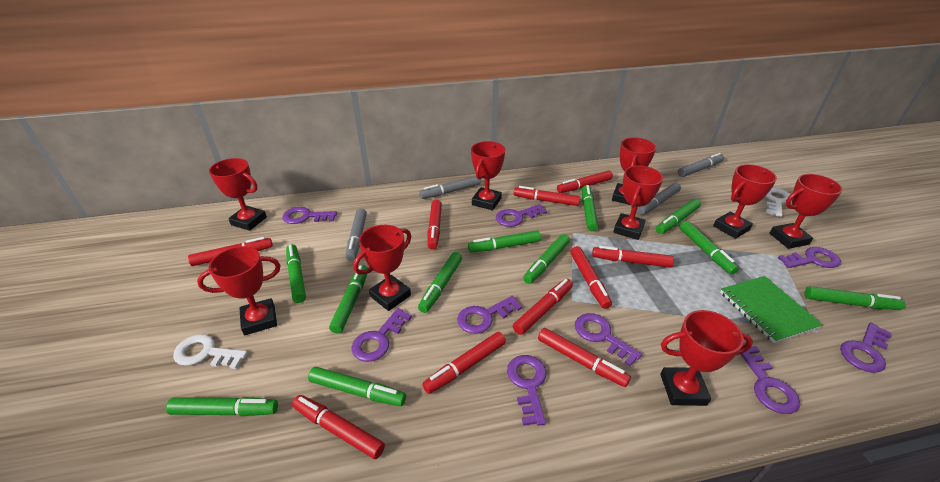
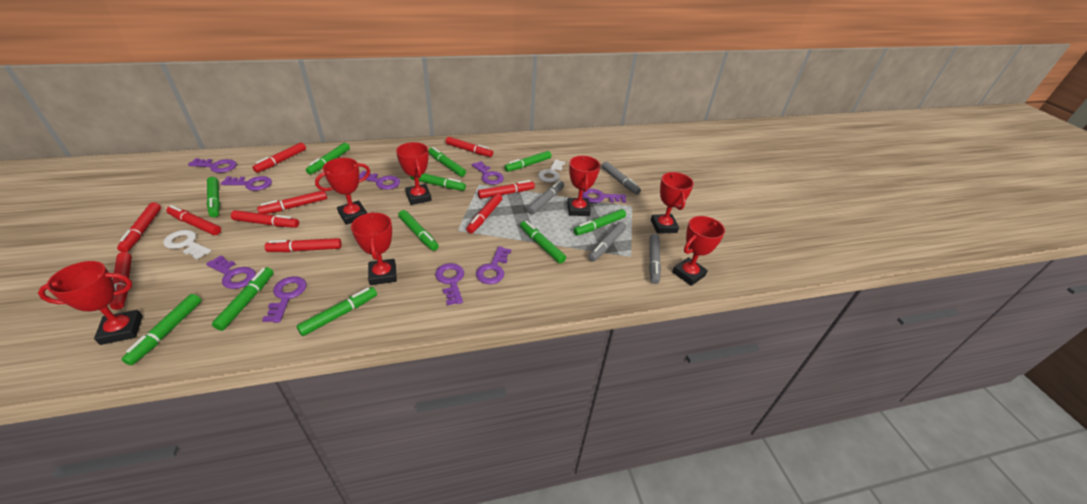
green notebook: [720,276,823,343] = 1 -> none = 0
red trophy: [197,246,281,335] [209,158,267,231] [353,225,411,311] [471,141,505,210] [612,137,656,205] [613,166,663,240] [660,310,753,406] [713,164,777,239] [770,174,843,249] = 9 -> [38,261,143,345] [315,158,370,225] [351,212,397,285] [396,142,432,205] [567,156,600,216] [651,172,694,234] [672,216,725,286] = 7

